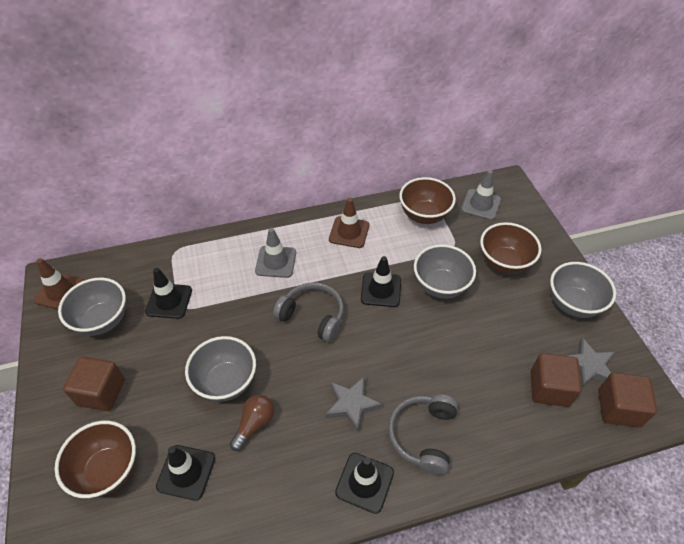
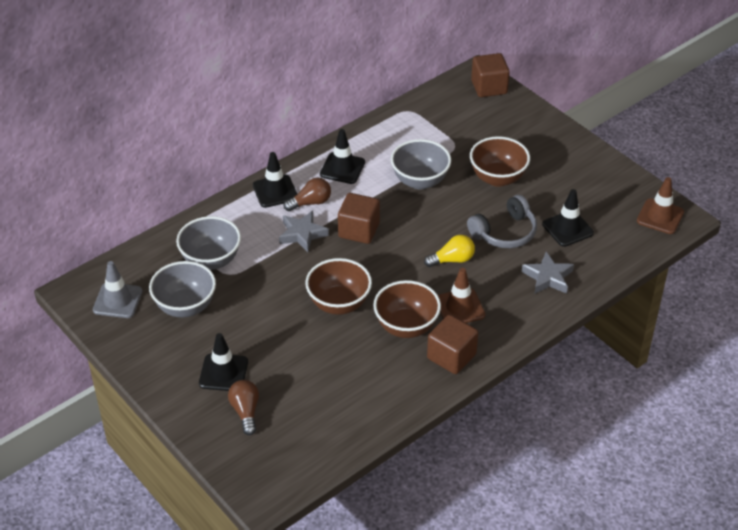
brown light bulb: [230,395,274,451] = 1 -> [228,380,259,435] [284,178,331,211] = 2
grey bowl: [58,278,126,336] [185,336,256,402] [414,244,476,299] [550,262,616,318] = 4 -> [149,261,216,318] [176,216,241,270] [391,139,451,190] = 3
grey headphones: [273,282,344,342] [388,394,458,475] = 2 -> [467,195,537,248] = 1
grey traffic cone: [255,228,296,278] [461,170,501,220] = 2 -> [93,261,142,318] = 1
yellow light bulb: none = 0 -> [424,235,475,267] = 1

